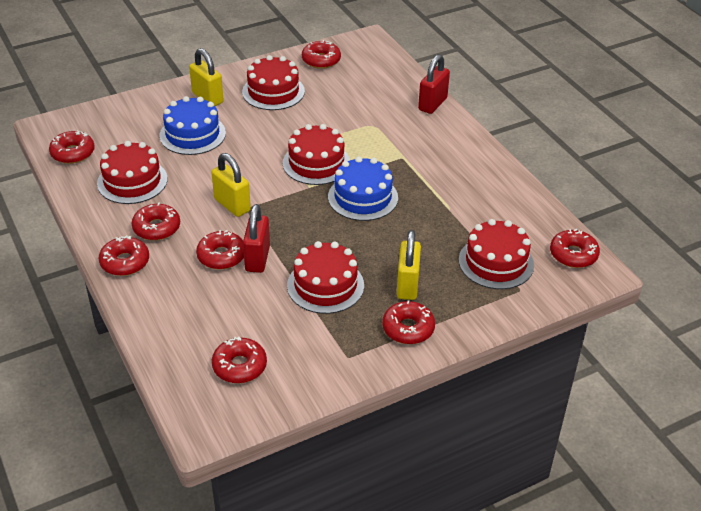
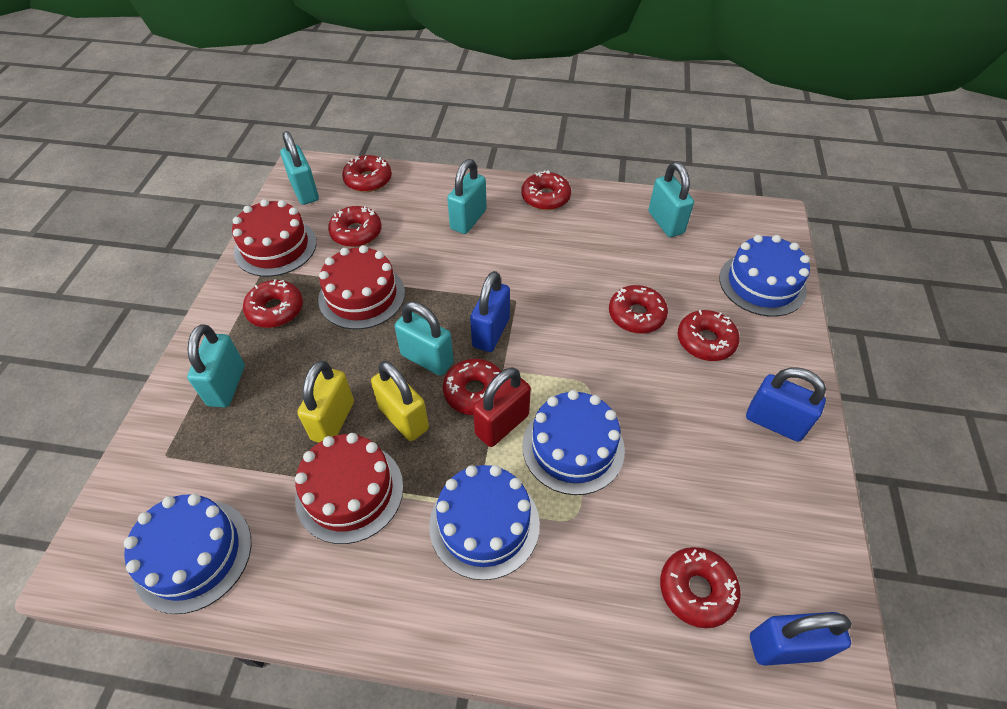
blue cake: [160,96,226,155] [328,156,398,221] = 2 -> [124,494,251,614] [429,465,540,580] [522,390,625,495] [719,235,810,317] = 4
blue padlock: none = 0 -> [470,271,510,352] [746,367,826,442] [750,612,852,666] = 3
red cake: [97,141,167,204] [242,55,305,110] [283,124,350,185] [287,241,364,314] [459,219,534,289] = 5 -> [232,199,317,277] [295,433,403,544] [318,245,405,329] = 3
red padlock: [243,204,270,273] [418,54,450,114] = 2 -> [473,368,531,447] = 1
turquoise padlock: none = 0 -> [187,324,245,407] [280,131,319,205] [395,302,454,376] [447,159,487,234] [648,162,694,237] = 5
yellow padlock: [189,48,224,106] [212,153,251,217] [397,230,421,300] = 3 -> [297,361,354,443] [371,361,429,441] = 2

